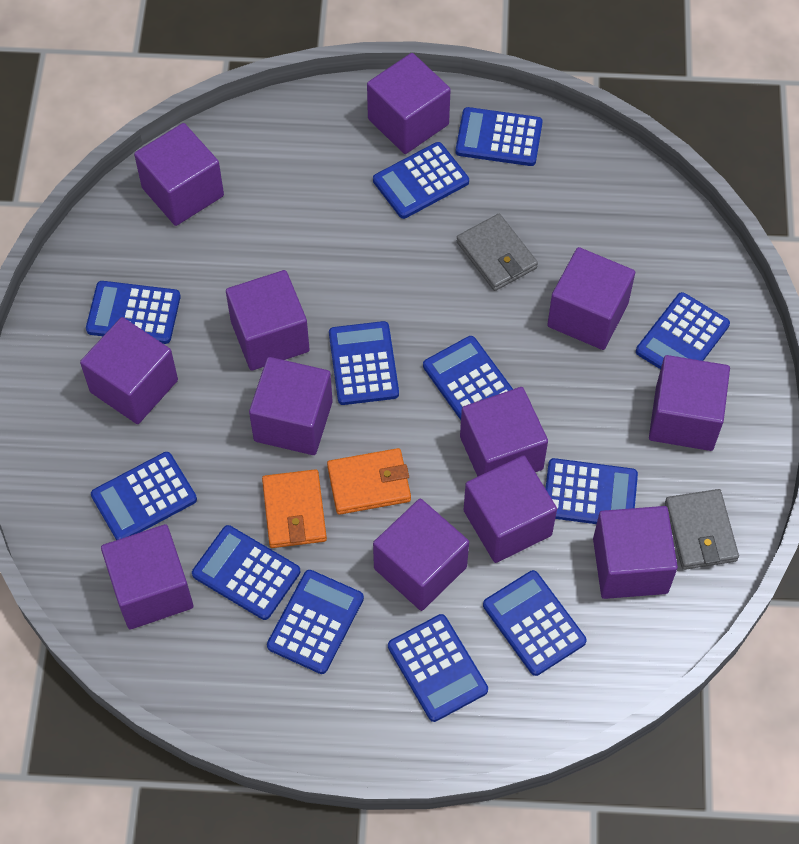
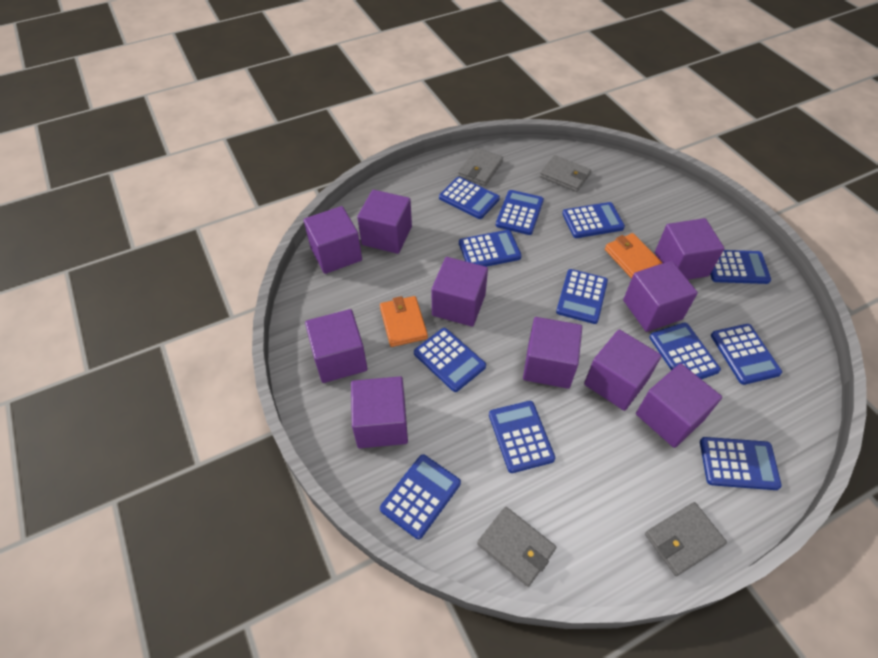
grey wallet: [456,214,538,291] [665,489,739,570] = 2 -> [458,148,503,186] [477,507,556,587] [540,155,591,192] [645,502,727,576] = 4
purple cube: [80,317,178,424] [101,524,193,629] [134,123,224,226] [226,270,310,371] [249,357,333,455] [367,53,451,154] [373,499,469,611] [460,387,548,477] [464,455,557,563] [547,247,635,350] [593,506,678,599] [649,355,730,451] = 12 -> [304,206,362,274] [305,309,368,383] [351,376,408,448] [357,190,412,254] [431,257,488,327] [523,317,582,389] [584,329,662,411] [623,261,698,332] [636,363,722,448] [655,218,725,280] = 10

